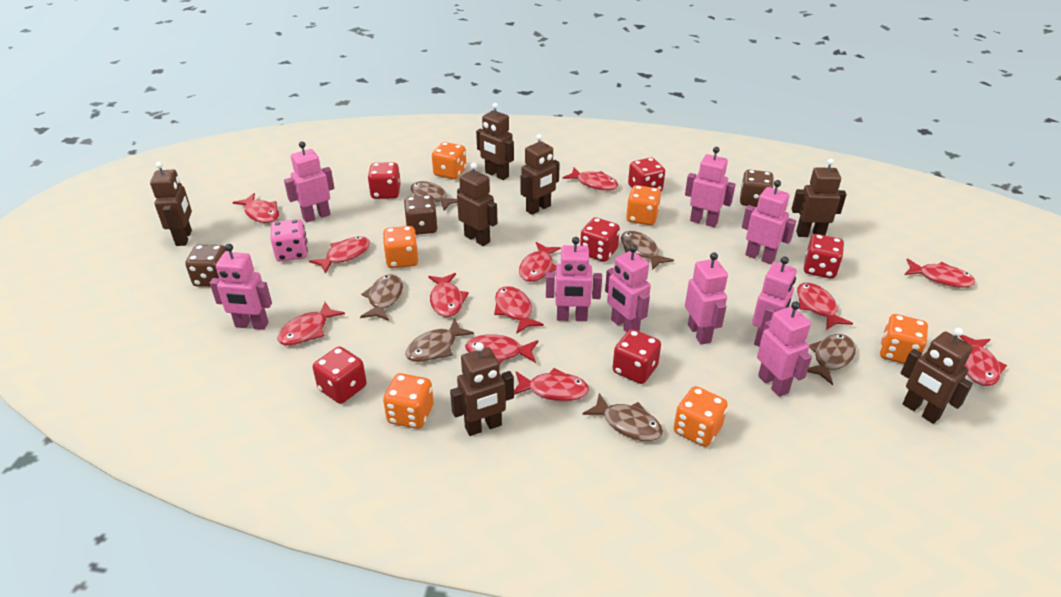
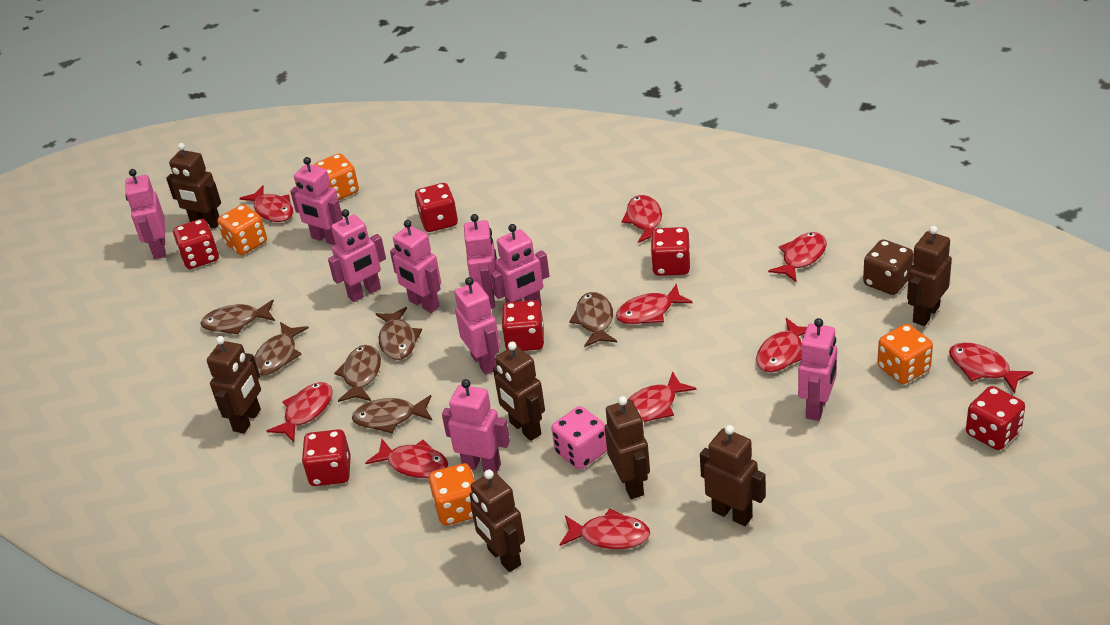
brown dice: [185,245,227,287] [404,195,438,235] [740,169,774,207] = 3 -> [863,239,913,295] = 1
orange dice: [383,226,418,268] [383,373,434,429] [432,142,467,179] [626,185,661,225] [674,386,728,447] [880,314,928,364] = 6 -> [218,204,267,255] [314,153,359,200] [429,463,475,526] [877,324,933,384] = 4
red fish: [232,193,279,223] [278,302,345,346] [309,237,370,274] [428,273,469,317] [465,334,539,365] [494,286,544,334] [514,368,589,401] [519,242,561,282] [563,167,618,190] [797,282,853,330] [904,258,975,288] [959,335,1007,386] = 12 -> [239,185,293,222] [267,382,333,442] [365,439,448,478] [560,509,650,550] [616,284,693,324] [621,195,662,243] [628,371,696,423] [756,318,807,372] [768,232,827,283] [949,342,1033,393] = 10

